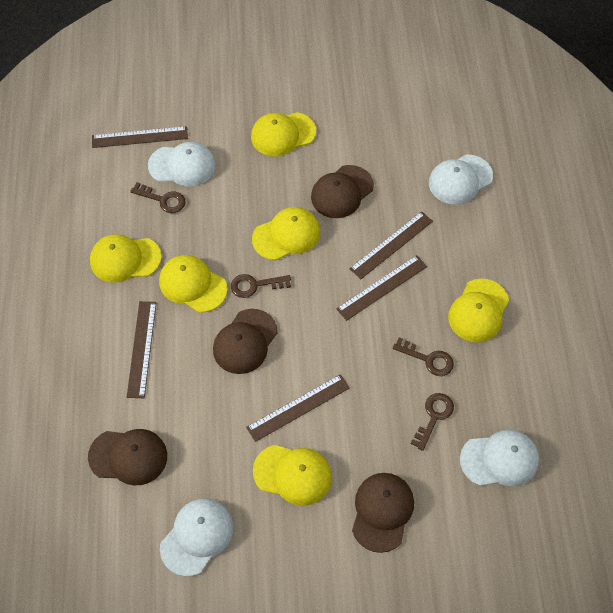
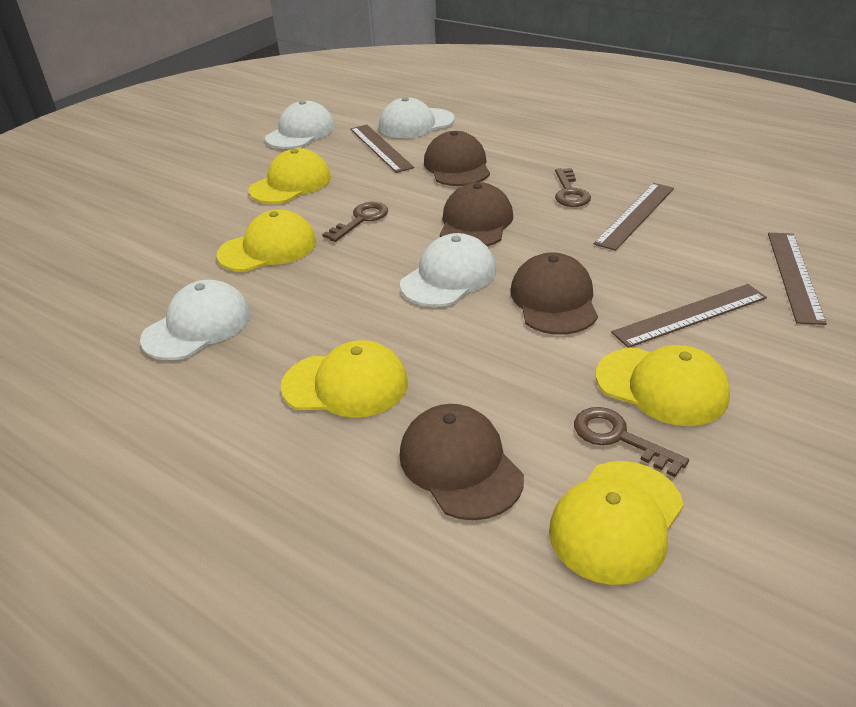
brown key: [130,182,186,213] [231,274,291,298] [393,337,454,376] [411,393,454,451] = 4 -> [322,202,388,242] [555,168,591,207] [574,407,689,477] = 3
brown ruler: [92,126,188,148] [127,301,156,398] [246,374,350,442] [336,255,427,321] [349,211,433,279] = 5 -> [350,125,414,173] [594,183,674,251] [611,284,767,348] [768,233,827,325] = 4
yellow cap: [90,234,162,283] [159,255,227,313] [251,112,316,156] [252,207,320,260] [253,445,332,506] [448,279,509,342] = 6 -> [216,209,316,271] [249,148,331,204] [281,340,408,418] [549,461,684,585] [596,345,730,426] = 5

